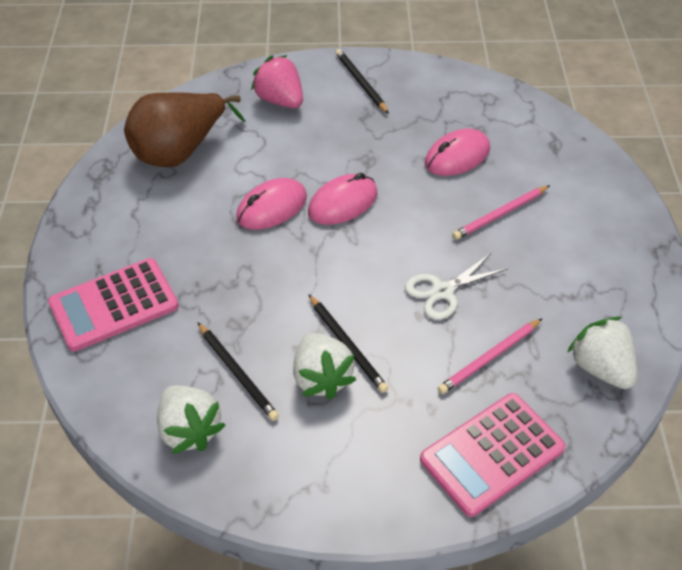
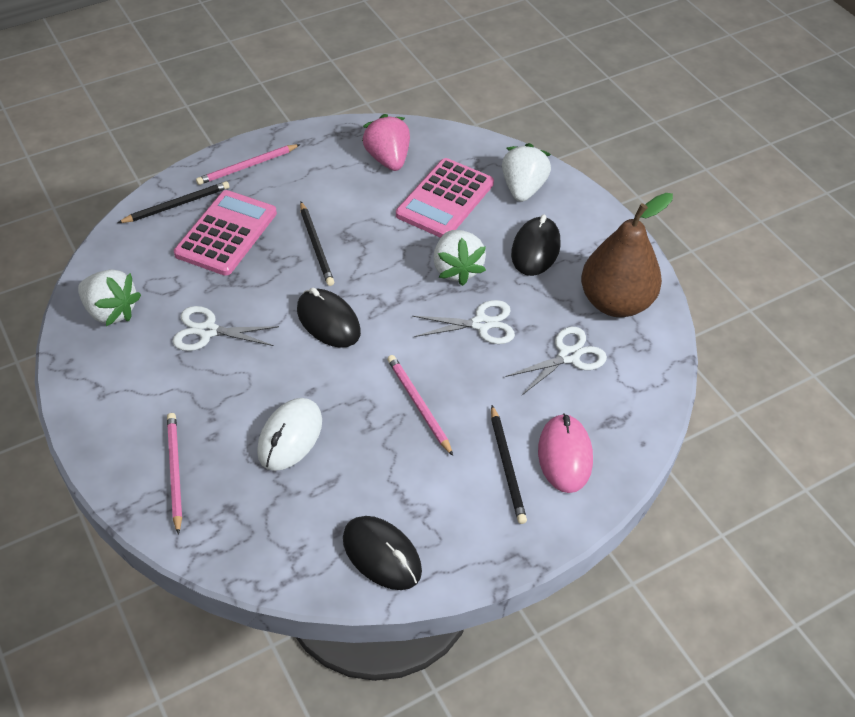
black mouse: none = 0 -> [297,288,361,348] [343,516,422,590] [511,215,560,276] = 3
pink mouse: [236,178,307,230] [308,173,377,225] [425,129,490,176] = 3 -> [538,413,593,493] = 1
pink pencil: [438,318,543,394] [452,185,550,240] = 2 -> [167,413,182,535] [196,144,301,185] [387,355,453,456] = 3
white mouse: none = 0 -> [257,398,322,471] = 1
white scissors: [405,252,508,320] = 1 -> [172,306,279,351] [412,300,515,344] [505,327,607,395] = 3

